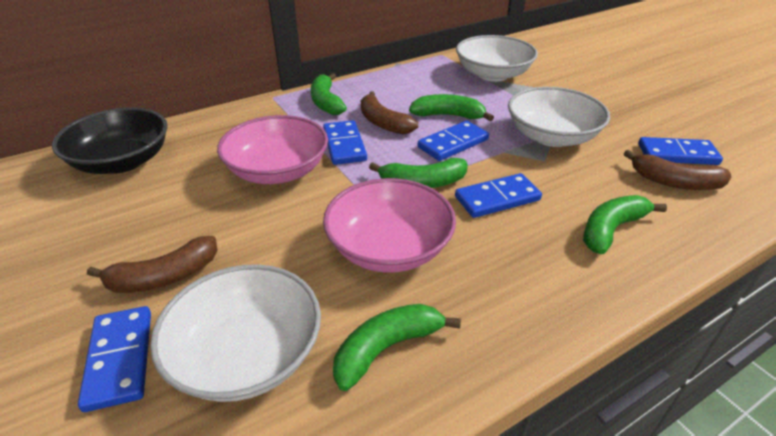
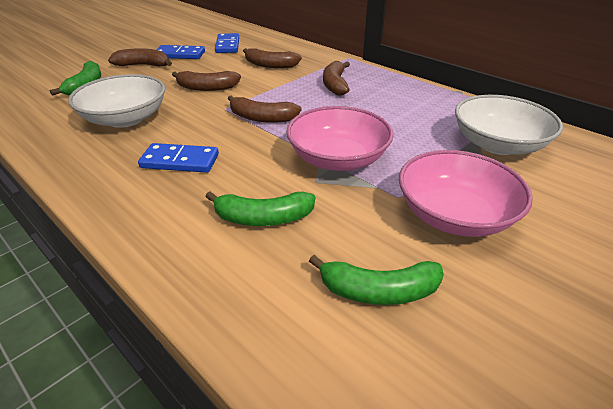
black bowl: [52,108,168,174] = 1 -> none = 0
blue domino: [78,306,151,412] [323,120,367,165] [418,121,489,161] [455,173,542,218] [638,137,723,165] = 5 -> [138,143,219,173] [156,45,205,59] [215,33,239,53] = 3
brown banana: [87,236,217,293] [361,91,418,134] [624,150,731,190] = 3 -> [108,48,172,67] [172,71,241,91] [228,95,302,123] [243,48,302,68] [323,61,350,95] = 5
green banana: [311,73,347,115] [333,304,461,391] [369,158,468,188] [409,94,494,121] [583,195,667,254] = 5 -> [50,61,101,96] [206,191,315,226] [309,255,444,305] = 3
white bowl: [150,264,321,402] [456,35,538,82] [508,87,610,147] = 3 -> [68,74,165,128] [455,95,563,155] = 2

